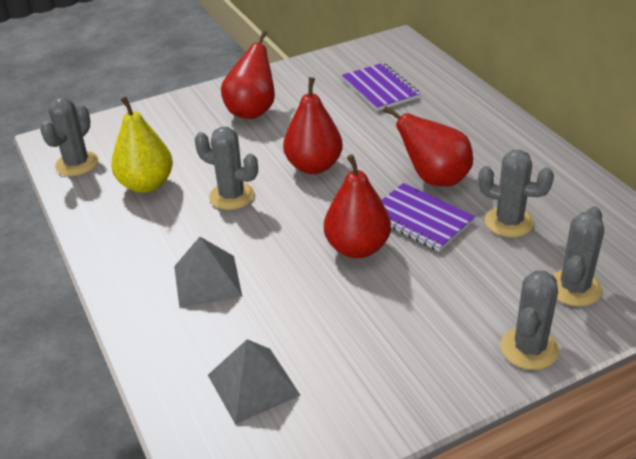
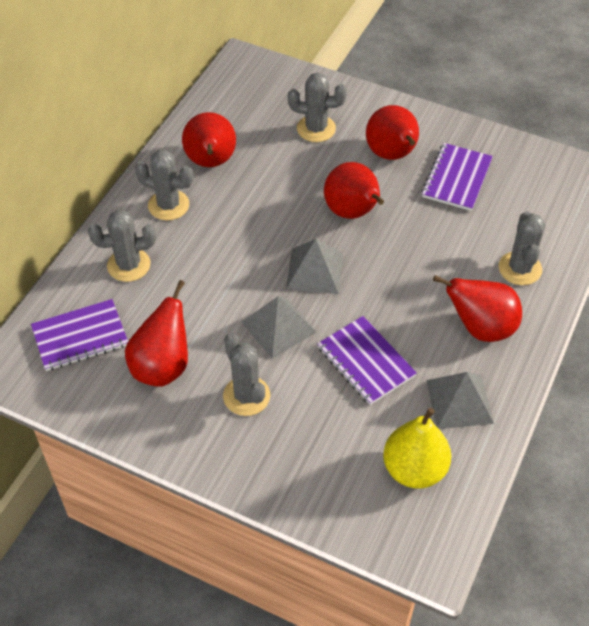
grey pyramid: [174,237,242,308] [208,339,300,424] = 2 -> [241,296,316,359] [286,239,343,294] [426,372,494,429] = 3
purple notebook: [342,63,420,111] [381,183,475,252] = 2 -> [31,299,128,371] [317,316,417,405] [421,143,493,211] = 3
red pear: [221,31,275,119] [283,77,343,174] [324,154,391,258] [383,106,473,186] = 4 -> [125,280,188,387] [182,112,236,167] [324,162,384,219] [366,105,419,160] [433,275,522,342] = 5

